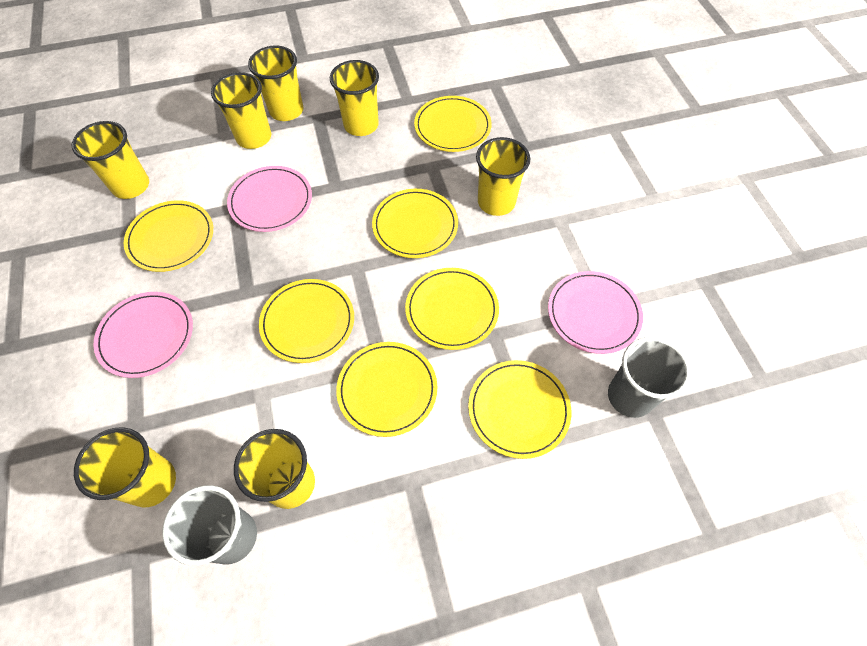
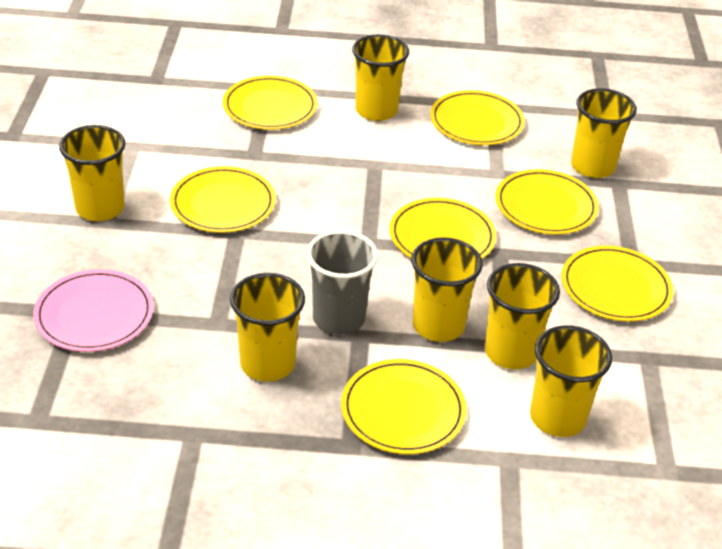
grey cup: [163,486,257,566] [608,337,690,418] = 2 -> [307,230,378,335] = 1
pink plate: [93,292,193,378] [227,166,312,232] [548,271,643,354] = 3 -> [33,269,154,352] = 1

